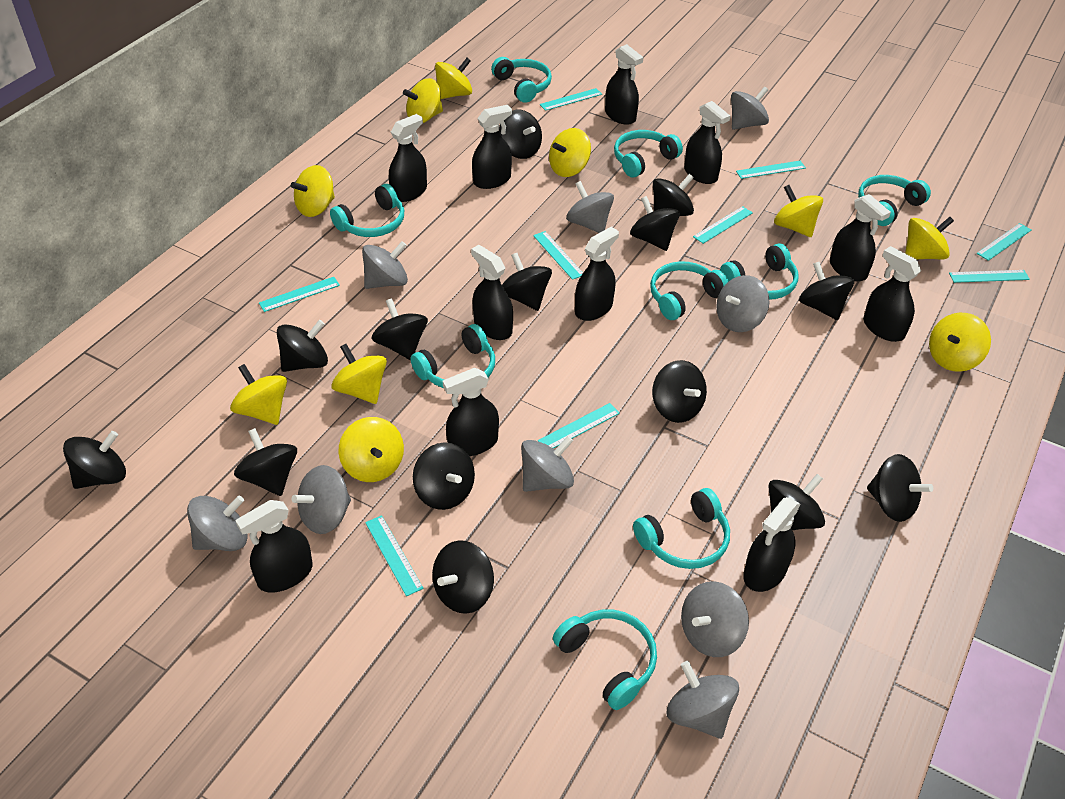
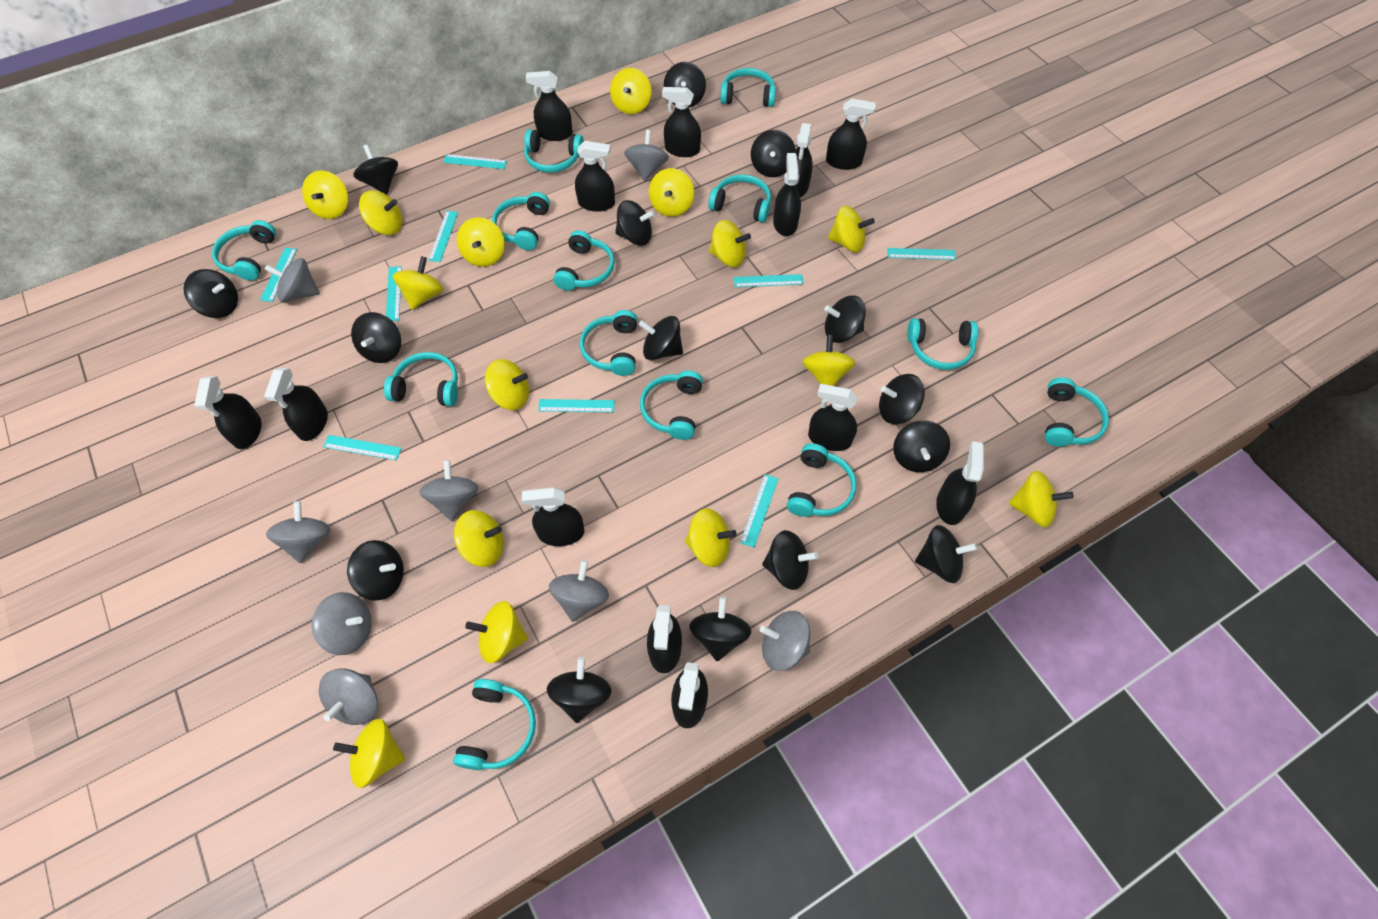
black spinning top: [63,431,126,489] [234,428,297,496] [277,320,328,372] [371,298,428,360] [413,442,475,510] [432,540,494,614] [499,110,542,159] [502,253,552,311] [630,196,680,251] [652,360,707,423] [653,174,694,216] [768,474,825,530] [799,262,854,320] [867,454,933,522] = 14 -> [184,269,238,318] [347,540,404,601] [351,312,401,363] [353,145,398,195] [547,657,612,723] [615,200,655,246] [639,316,683,360] [664,62,706,107] [689,597,751,661] [751,130,796,177] [762,530,818,590] [825,296,866,343] [879,374,925,424] [893,420,950,472] [915,525,978,583] = 15
black spray bottle: [235,500,313,592] [389,114,427,202] [443,368,499,456] [471,245,513,340] [472,105,512,189] [575,227,619,321] [605,44,644,125] [684,101,730,184] [743,497,801,592] [830,194,891,281] [863,246,921,342] = 11 -> [194,376,261,449] [264,368,328,441] [522,487,585,546] [526,71,573,141] [575,141,615,212] [647,605,682,673] [662,87,701,157] [671,662,708,728] [773,153,801,236] [785,123,813,197] [808,384,857,451] [826,98,876,170] [936,441,984,525] = 13
grey spinning top: [187,496,248,551] [292,465,351,534] [362,241,408,289] [521,436,574,492] [566,181,614,233] [667,661,739,739] [681,581,749,657] [716,275,769,332] [731,86,769,130] = 9 -> [264,258,320,303] [266,501,331,563] [312,592,372,655] [319,668,378,725] [419,460,479,521] [549,560,609,622] [624,130,669,182] [760,611,810,671] = 8
turquoise headphones: [330,184,404,237] [411,324,495,388] [491,57,552,103] [553,610,657,710] [614,130,683,178] [633,488,730,569] [650,261,729,320] [720,244,798,300] [858,175,931,226] = 9 -> [212,220,276,281] [384,352,458,407] [453,679,536,770] [492,192,550,250] [524,129,584,172] [554,230,615,291] [580,310,637,376] [640,370,703,440] [708,174,771,223] [720,68,776,107] [787,443,857,517] [907,318,978,370] [1045,377,1109,447] = 13
yellow spinning top: [230,364,287,425] [291,165,335,217] [331,344,387,404] [339,417,404,482] [403,78,443,123] [435,58,472,99] [549,128,591,177] [774,185,823,237] [905,217,954,259] [929,313,991,372] = 10 -> [302,171,348,219] [333,718,405,788] [359,190,403,235] [393,256,443,310] [454,510,504,567] [457,217,505,267] [465,601,528,663] [485,359,529,410] [610,68,651,114] [649,168,694,217] [685,508,737,567] [709,220,751,267] [802,335,855,386] [828,206,875,252] [1009,471,1074,528] = 15

